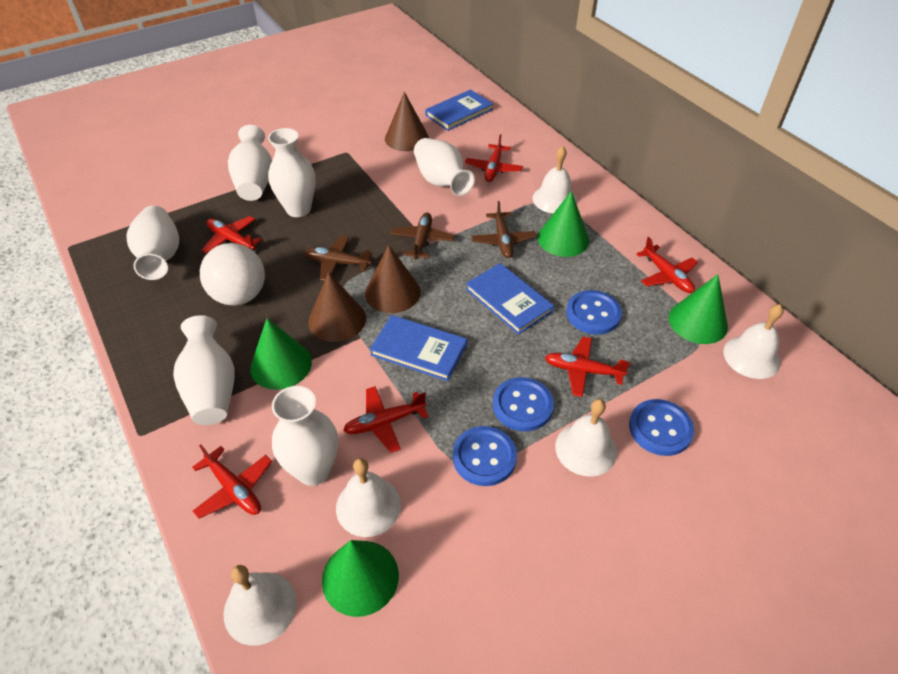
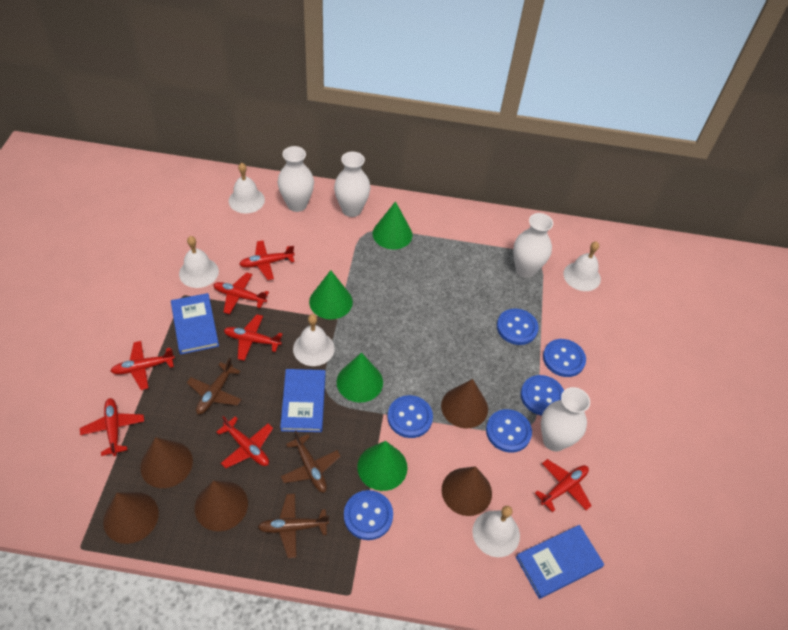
blue button: [453,426,517,486] [493,377,554,431] [566,290,622,335] [629,399,694,456] = 4 -> [344,490,393,540] [387,395,433,438] [486,409,532,453] [497,308,539,345] [521,375,564,416] [543,339,586,377] = 6
brown cone: [308,272,366,342] [365,245,421,313] [385,92,429,151] = 3 -> [103,492,159,544] [140,437,193,488] [195,481,248,531] [441,379,488,428] [442,466,492,516] = 5
red plane: [192,444,272,519] [202,216,262,253] [343,386,429,453] [465,134,523,182] [545,337,630,397] [637,237,698,293] = 6 -> [80,398,144,456] [111,341,175,390] [213,272,269,314] [217,416,273,468] [224,314,283,361] [239,240,295,280] [535,459,592,512] = 7
white ball: [200,243,265,305] = 1 -> none = 0
white vase: [126,206,179,280] [173,315,234,425] [228,125,272,201] [268,128,315,217] [272,386,338,486] [414,138,475,196] = 6 -> [278,146,314,212] [334,152,371,217] [513,213,553,278] [541,387,590,452] = 4

